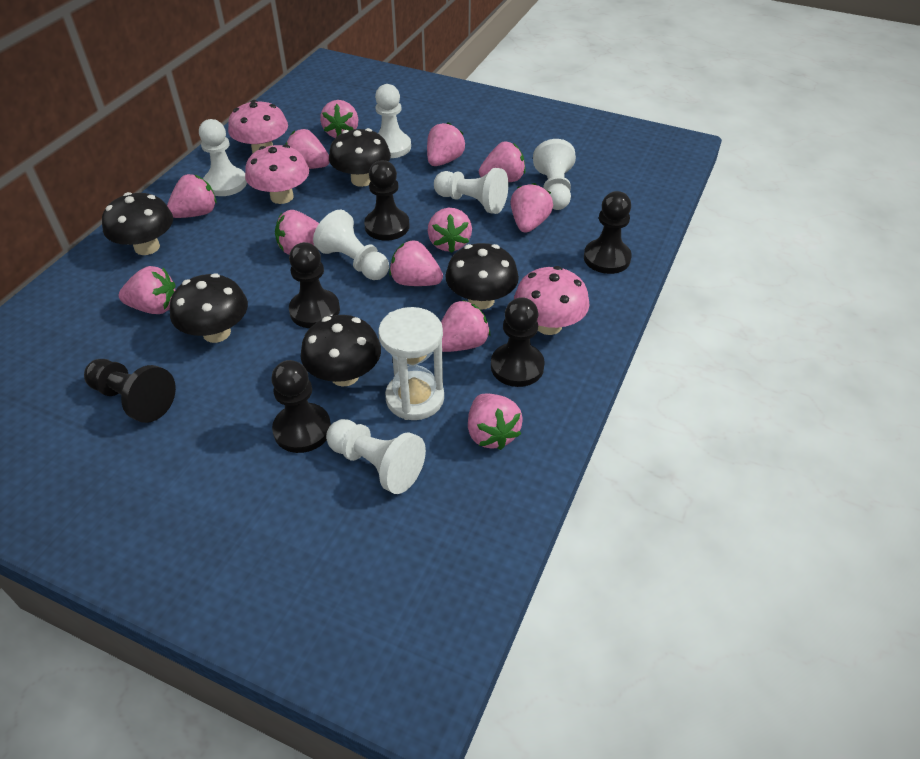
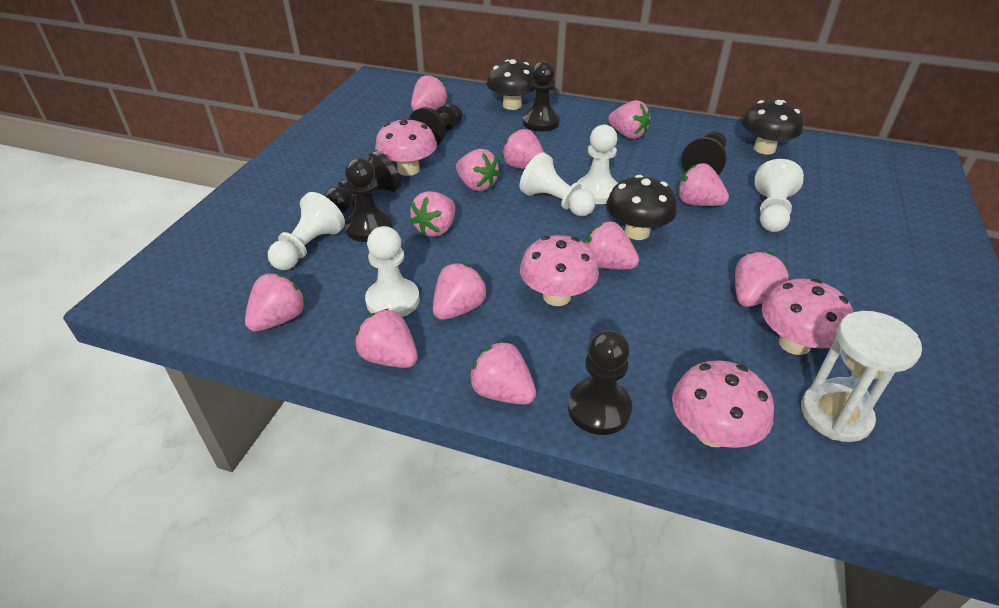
black mushroom: [102,192,173,255] [170,273,248,343] [301,315,381,387] [329,128,391,187] [445,243,519,309] = 5 -> [486,59,535,110] [606,175,677,240] [742,100,803,154] = 3
pink mushroom: [228,100,288,153] [245,144,309,204] [514,266,590,335] = 3 -> [375,118,437,176] [520,235,599,306] [672,360,774,448] [762,278,853,355] = 4
white pawn: [199,119,247,196] [313,210,389,280] [326,419,426,494] [375,84,411,158] [434,168,508,214] [533,139,576,210] = 6 -> [268,192,345,270] [365,226,420,317] [520,153,596,216] [577,125,618,204] [754,159,804,232] = 5

